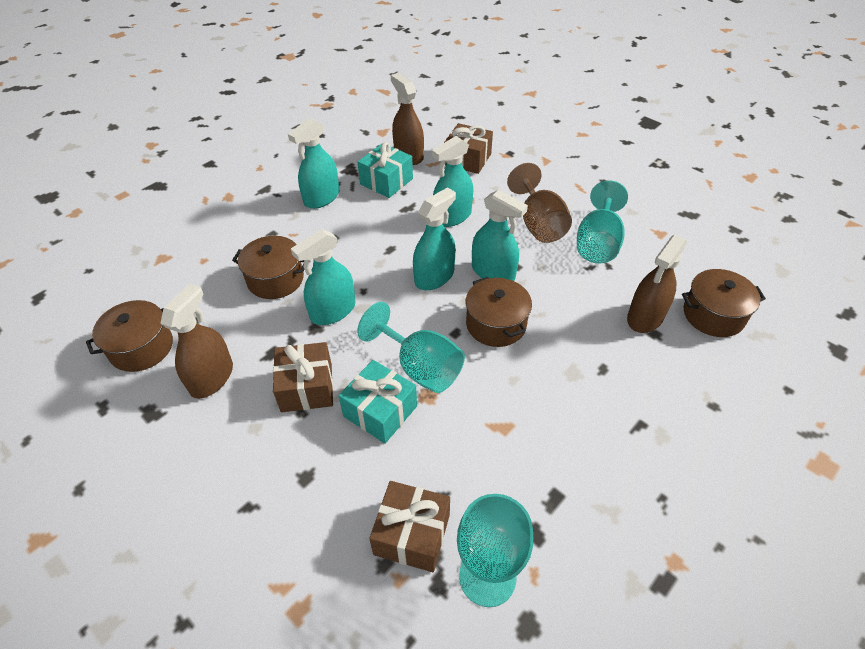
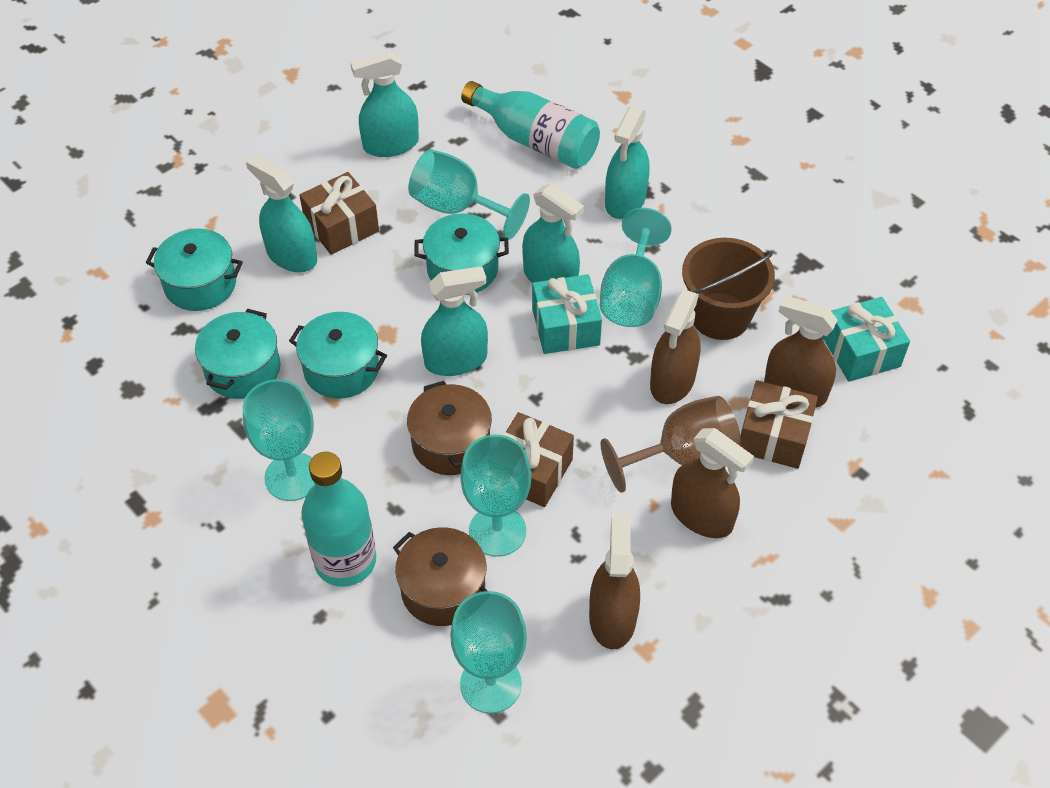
brown bucket: none = 0 -> [682,238,775,340] = 1
brown pot: [86,300,173,372] [232,236,304,299] [465,277,532,347] [682,269,766,337] = 4 -> [393,527,487,626] [407,381,492,475] = 2
brown spray bottle: [160,284,233,399] [391,73,424,165] [627,235,687,333] = 3 -> [589,513,640,649] [650,290,701,404] [671,428,754,538] [764,296,838,408] = 4
turquoise bottle: none = 0 -> [301,452,376,587] [461,81,600,169] = 2
turquoise goblet: [357,302,465,393] [457,494,533,607] [577,180,628,263] = 3 -> [243,379,315,501] [408,149,530,240] [450,591,527,714] [460,435,531,557] [600,208,672,327] = 5
turquoise pot: none = 0 -> [146,228,243,311] [195,309,281,399] [289,312,387,399] [414,213,509,295] = 4

